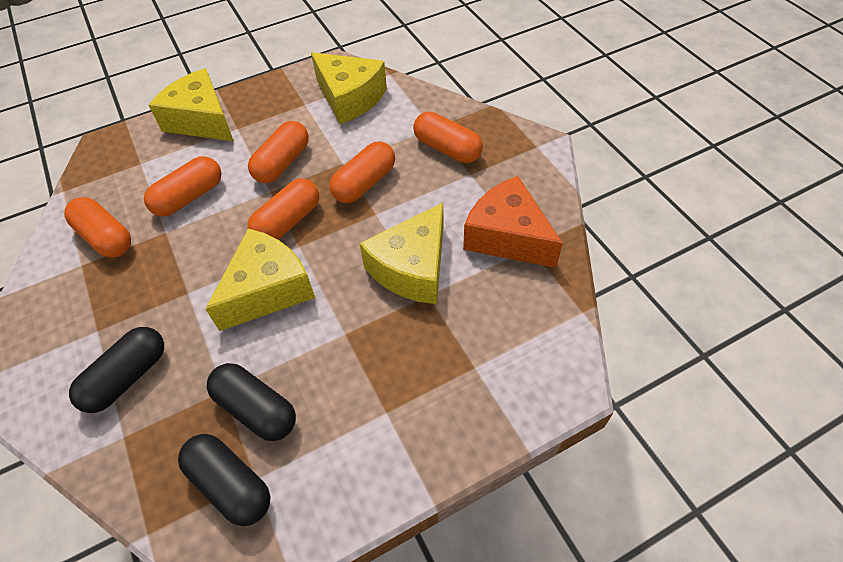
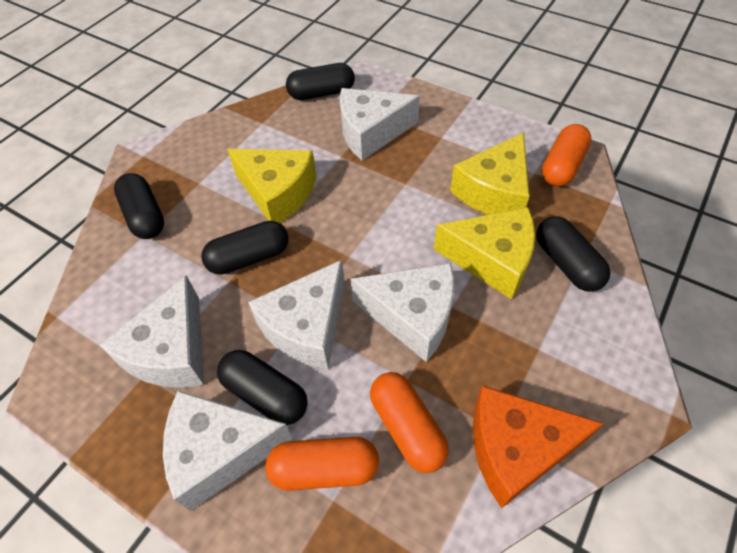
black capsule: [69,327,164,413] [178,434,270,526] [207,363,296,441] = 3 -> [114,173,164,239] [201,221,289,275] [217,350,308,425] [286,63,355,100] [536,216,611,292] = 5
orange capsule: [64,197,131,258] [144,156,222,217] [247,178,319,240] [248,121,309,183] [330,141,395,203] [413,111,483,163] = 6 -> [265,437,379,491] [370,372,449,473] [542,124,592,186] = 3
white cheese: none = 0 -> [100,275,204,388] [163,390,293,511] [248,260,345,370] [340,88,420,161] [351,263,454,362] = 5
yellow cheese: [149,68,234,141] [205,229,315,331] [311,52,387,124] [359,203,443,304] = 4 -> [227,149,316,223] [434,207,535,300] [450,133,530,215] = 3

